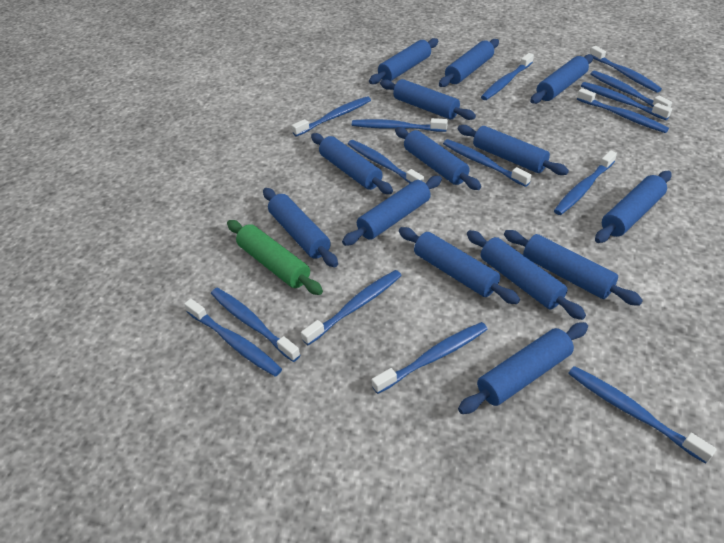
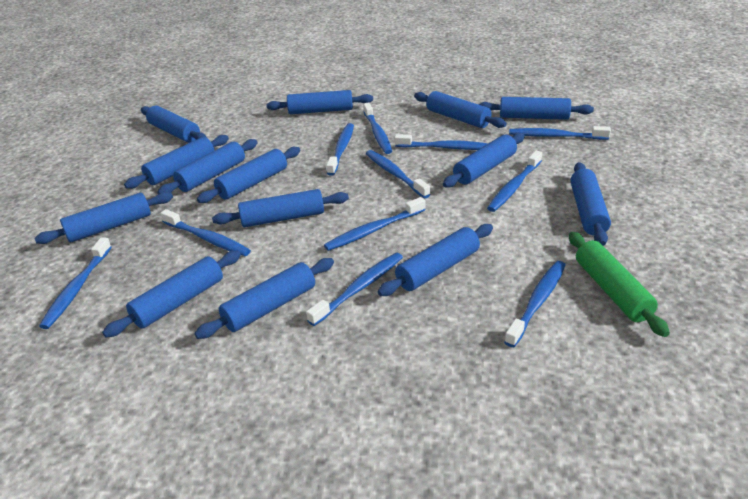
blue toothbrush: [184,299,282,377] [211,287,300,362] [292,96,371,137] [301,270,402,345] [348,140,424,184] [352,118,448,132] [372,322,488,394] [443,139,531,187] [481,53,534,100] [554,150,617,215] [568,366,717,464] [577,88,669,133] [581,82,672,120] [590,46,662,93] [591,71,672,108] = 15 -> [39,237,112,329] [160,209,251,256] [306,253,403,326] [324,197,426,251] [326,123,354,176] [363,103,392,154] [366,150,430,198] [395,134,488,150] [487,150,542,212] [504,261,566,347] [509,126,611,140] = 11

